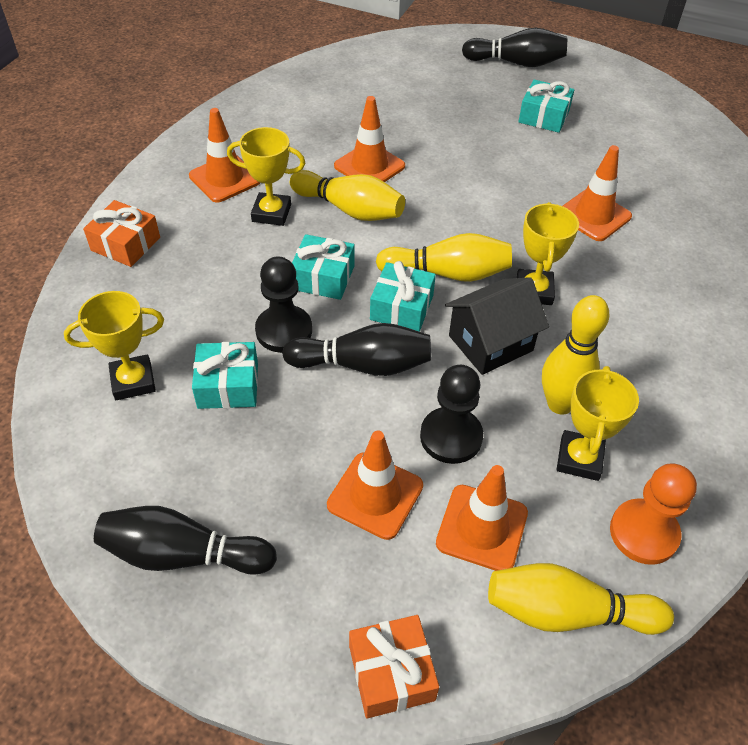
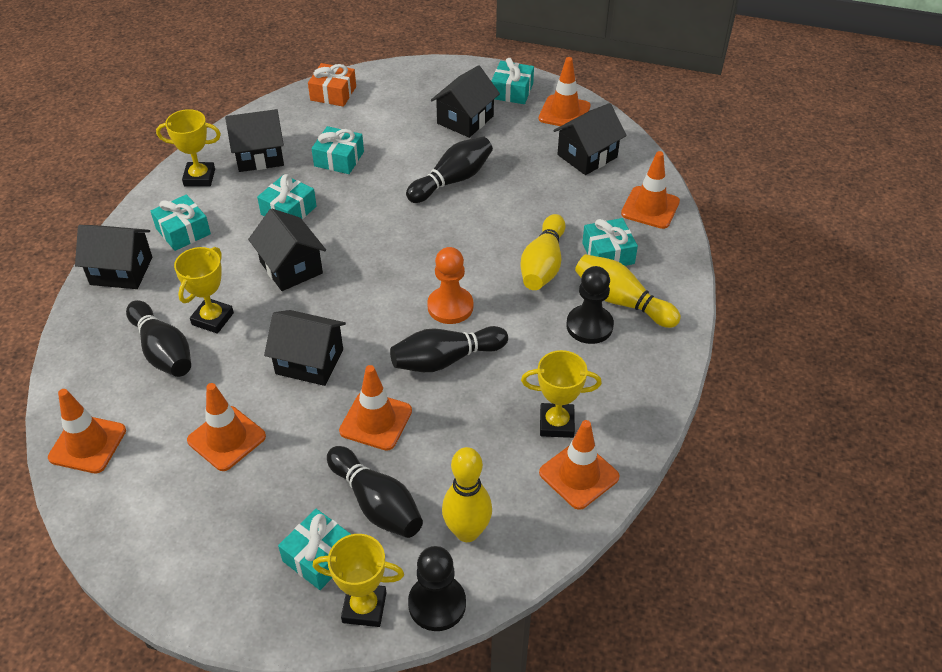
black bowling pin: [94,506,277,575] [282,323,431,376] [462,28,567,67] = 3 -> [126,300,191,377] [327,446,423,538] [390,326,508,372] [406,136,493,203] = 4
black house: [445,277,549,375] = 1 -> [75,225,152,289] [225,109,284,172] [248,208,326,291] [264,310,346,386] [431,65,500,138] [554,103,627,175] = 6
orange gift: [83,200,160,267] [349,615,439,718] = 2 -> [308,63,356,107] = 1
orange traffic cone: [189,108,260,202] [327,431,423,540] [334,96,405,182] [436,465,528,571] [563,145,632,241] = 5 -> [48,389,126,473] [187,383,266,471] [339,365,412,451] [539,57,591,126] [539,420,619,510] [621,151,680,229] = 6
turquoise gift: [192,342,258,409] [292,234,355,300] [370,261,436,332] [518,80,574,133] = 4 -> [151,194,211,251] [257,174,317,219] [278,509,351,590] [312,126,364,174] [491,58,534,104] [582,218,638,266] = 6
yellow bowling pin: [290,170,405,221] [376,233,512,282] [488,563,674,635] [542,295,609,415] = 4 -> [442,447,492,542] [520,214,566,290] [575,254,681,328] = 3

